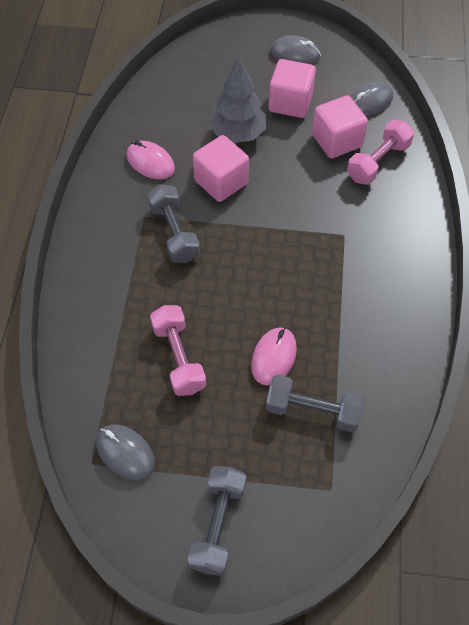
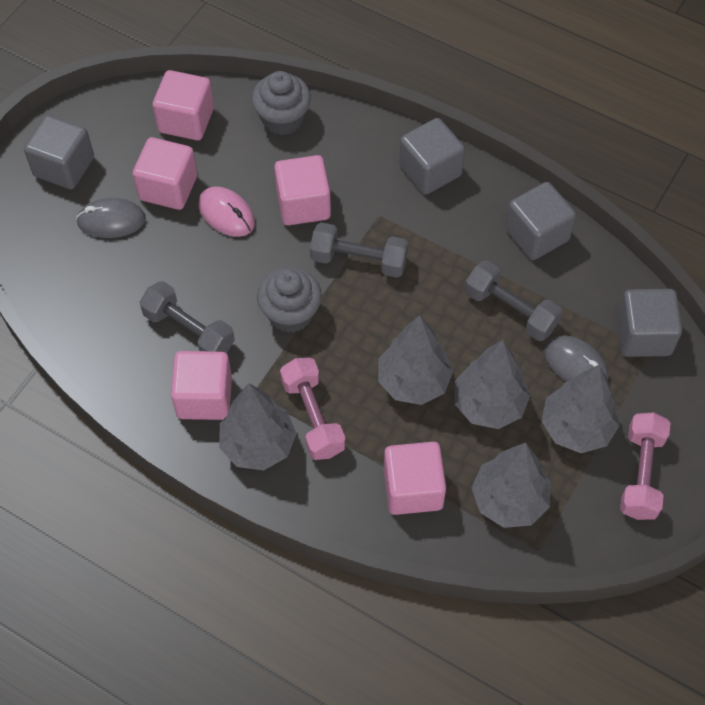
grey cube: none = 0 -> [24,115,94,189] [399,118,465,194] [505,182,576,260] [617,289,682,357] = 4
grey cupcake: none = 0 -> [252,71,311,135] [257,267,322,333] = 2
grey mouse: [96,424,155,480] [270,35,321,64] [350,82,393,116] = 3 -> [76,198,146,238] [544,335,608,382] = 2
grey tree: [209,55,266,143] = 1 -> [219,383,296,471] [378,315,453,405] [455,340,530,429] [472,443,550,528] [542,365,620,453] = 5
pink cube: [193,135,249,202] [269,59,316,118] [312,95,368,158] = 3 -> [133,137,197,210] [153,70,214,140] [171,351,232,420] [274,155,331,225] [384,442,446,515] = 5
pink mouse: [127,141,175,179] [251,327,297,385] = 2 -> [198,186,255,237] = 1

